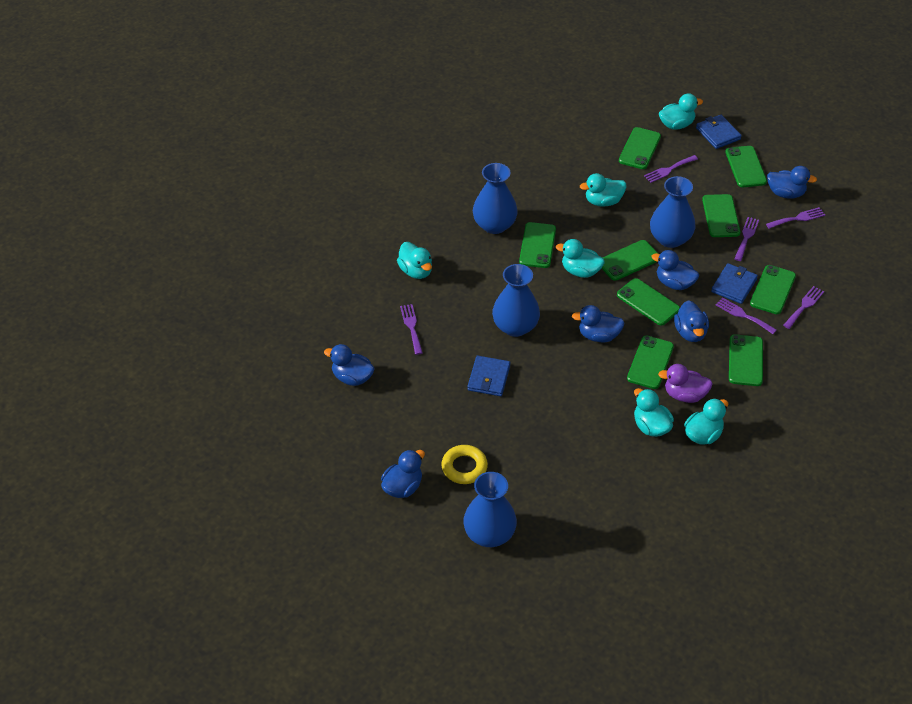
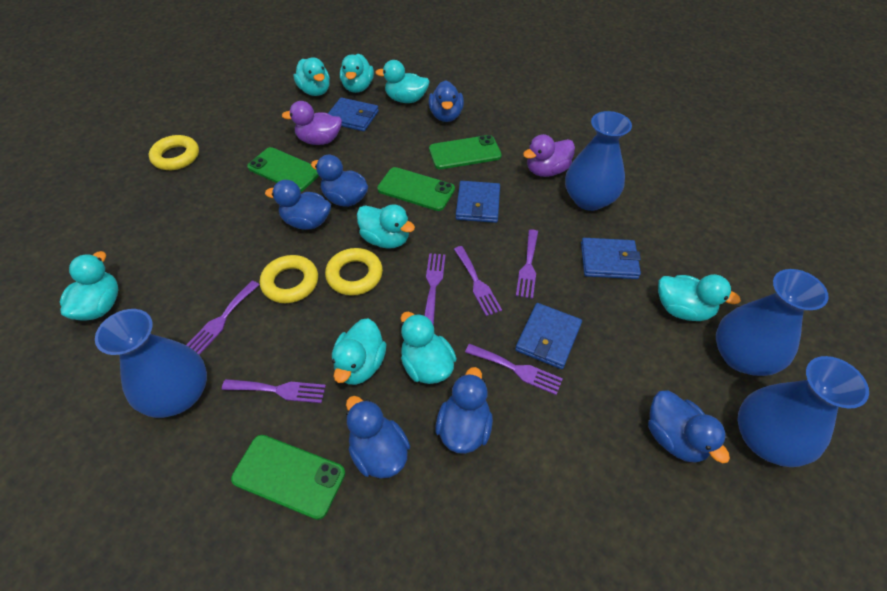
blue wallet: [468,356,510,396] [696,115,742,149] [711,263,758,304] = 3 -> [328,97,379,131] [456,181,500,223] [515,303,582,369] [581,238,641,279] = 4
green phone: [519,222,556,268] [601,240,659,281] [617,278,680,326] [619,127,661,169] [627,336,674,389] [702,194,740,237] [725,146,767,187] [729,334,763,386] [750,265,796,314] = 9 -> [231,435,345,520] [247,147,319,192] [377,167,455,211] [429,135,502,169] = 4
purple duck: [658,364,713,403] = 1 -> [282,101,342,145] [523,134,575,177] = 2
turquoise duck: [397,242,432,279] [556,239,605,278] [580,173,626,207] [634,388,674,437] [659,93,703,130] [684,398,728,445] = 6 -> [60,251,119,321] [293,57,330,96] [332,318,386,385] [340,54,374,93] [357,204,415,249] [375,60,430,103] [401,312,457,384] [658,274,741,321] = 8
yellow ring: [441,445,488,484] = 1 -> [149,135,199,170] [260,255,318,303] [325,248,383,296] = 3

